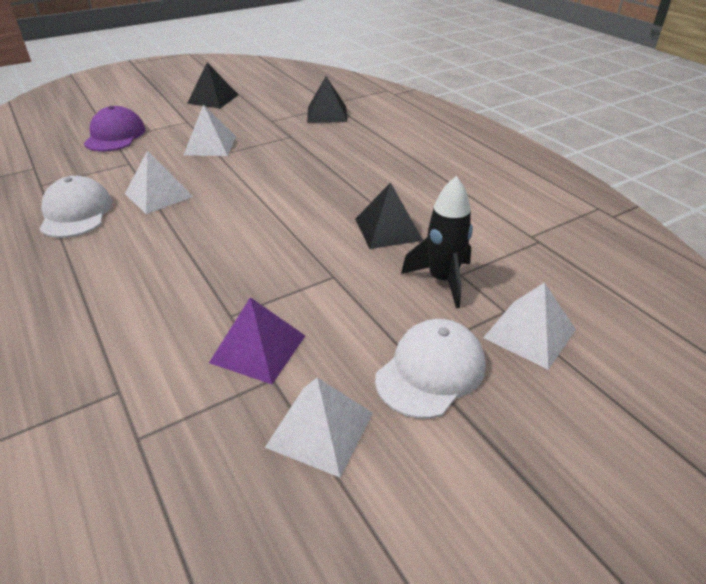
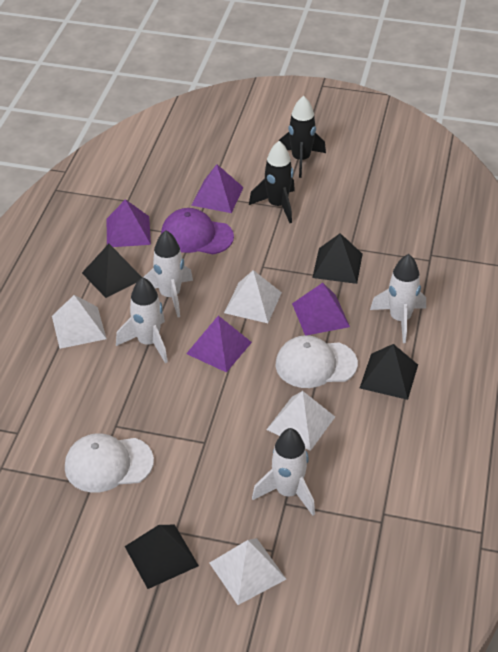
black pyramid: [187,62,238,109] [307,76,347,123] [355,182,423,249] = 3 -> [82,244,142,298] [125,525,199,589] [312,233,363,284] [360,344,418,400] = 4
black rocket: [401,176,473,308] = 1 -> [249,141,295,223] [279,96,326,178] = 2
purple pyramid: [209,297,305,384] = 1 -> [106,199,151,247] [186,316,252,373] [191,164,244,213] [292,283,350,335] = 4
white rocket: none = 0 -> [116,277,168,363] [144,230,193,317] [252,428,315,516] [370,254,426,343] = 4

